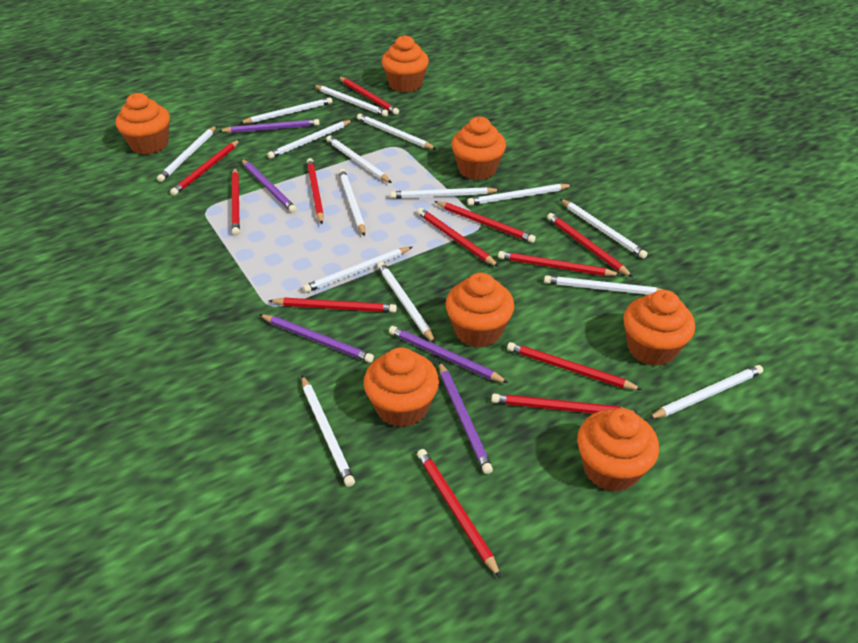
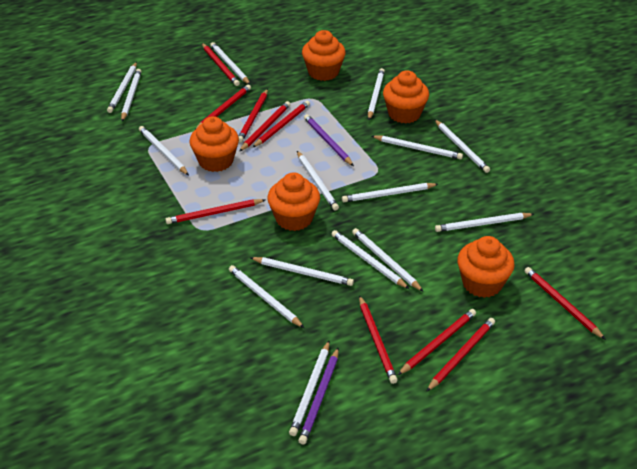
orange cupcake: [116,93,170,155] [364,347,439,428] [382,35,429,93] [446,273,514,348] [451,117,506,180] [577,408,659,492] [623,290,695,366] = 7 -> [190,116,239,172] [267,172,320,231] [302,30,346,81] [383,70,429,124] [457,236,515,298] = 5
purple pencil: [219,119,320,133] [241,159,297,213] [259,314,374,363] [389,326,509,383] [439,362,493,474] = 5 -> [298,348,339,445] [304,114,354,166] = 2
red pencil: [170,140,240,196] [232,168,240,235] [268,298,397,313] [307,158,324,224] [339,77,399,115] [417,208,499,267] [417,449,501,578] [434,201,536,243] [491,394,639,414] [498,251,621,276] [507,342,643,390] [547,213,633,277] = 12 -> [165,199,265,224] [195,85,251,130] [202,43,240,86] [238,89,268,143] [239,101,290,152] [252,101,310,148] [359,295,398,384] [398,309,476,375] [426,318,495,392] [525,267,606,340] = 10

